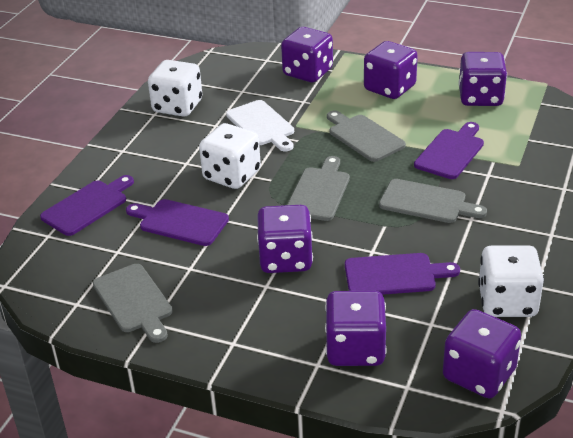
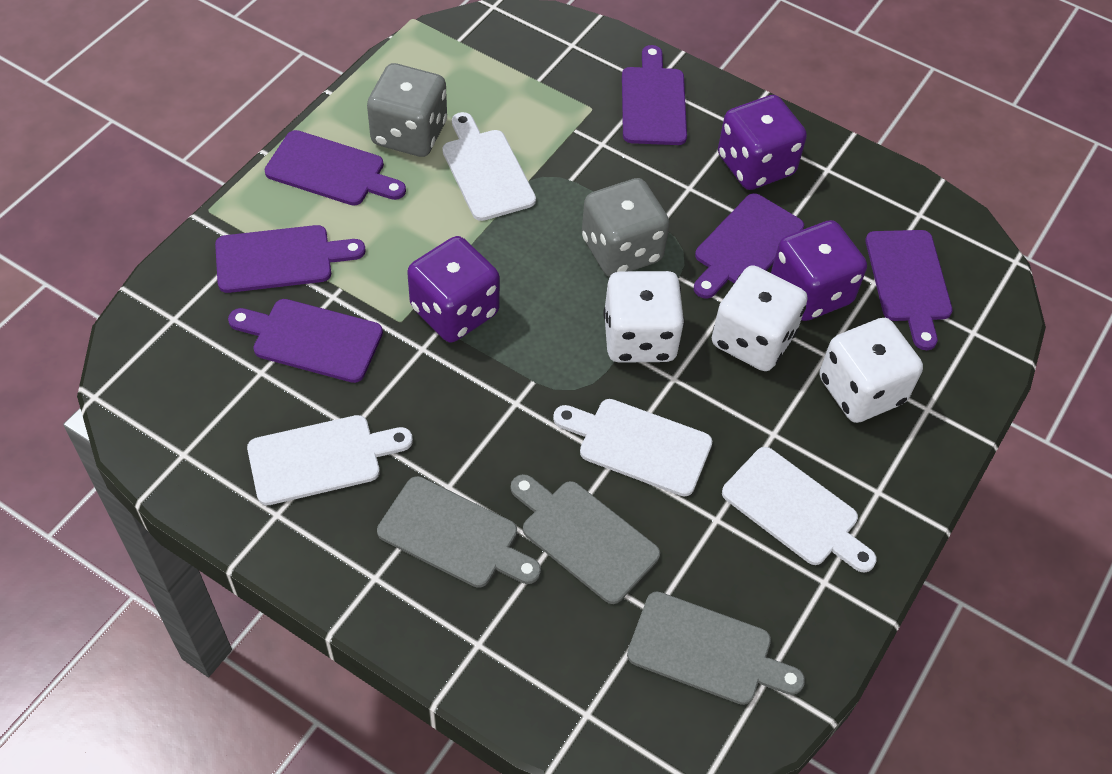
grey cutting board: [93,264,172,343] [287,156,350,221] [327,111,406,162] [379,179,487,223] = 4 -> [377,476,541,588] [511,474,660,604] [627,591,805,705] = 3
grey dice: none = 0 -> [367,63,447,157] [582,178,670,277] = 2
purple cutting board: [40,175,134,236] [126,199,229,246] [345,253,460,295] [414,122,484,179] = 4 -> [215,225,366,293] [228,299,383,383] [264,130,406,206] [622,45,687,145] [694,193,804,299] [865,230,952,350] = 6
purple dice: [257,205,313,273] [281,27,333,82] [325,291,387,366] [364,41,418,99] [443,309,521,398] [459,52,507,106] = 6 -> [407,236,500,342] [718,95,807,190] [771,220,867,321] = 3
white cutting board: [226,100,294,151] = 1 -> [247,415,413,505] [442,112,536,221] [553,399,712,497] [722,447,877,573] = 4

